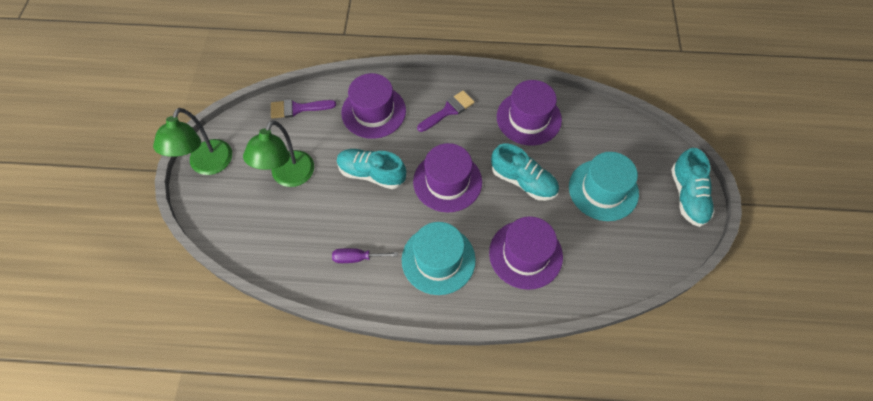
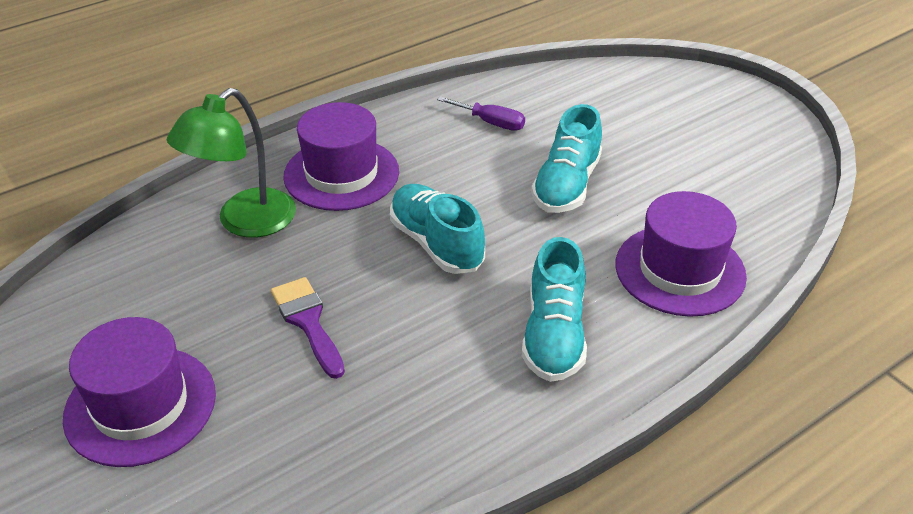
green lamp: [153,108,232,175] [243,120,314,187] = 2 -> [167,88,296,237] = 1
purple brush: [271,99,336,119] [417,91,475,132] = 2 -> [271,277,345,379] = 1
purple hat: [341,73,406,139] [413,143,482,213] [489,216,563,290] [497,80,562,146] = 4 -> [63,317,216,467] [283,102,399,211] [615,191,747,317] = 3
turquoise hat: [402,222,476,295] [569,152,639,221] = 2 -> none = 0

